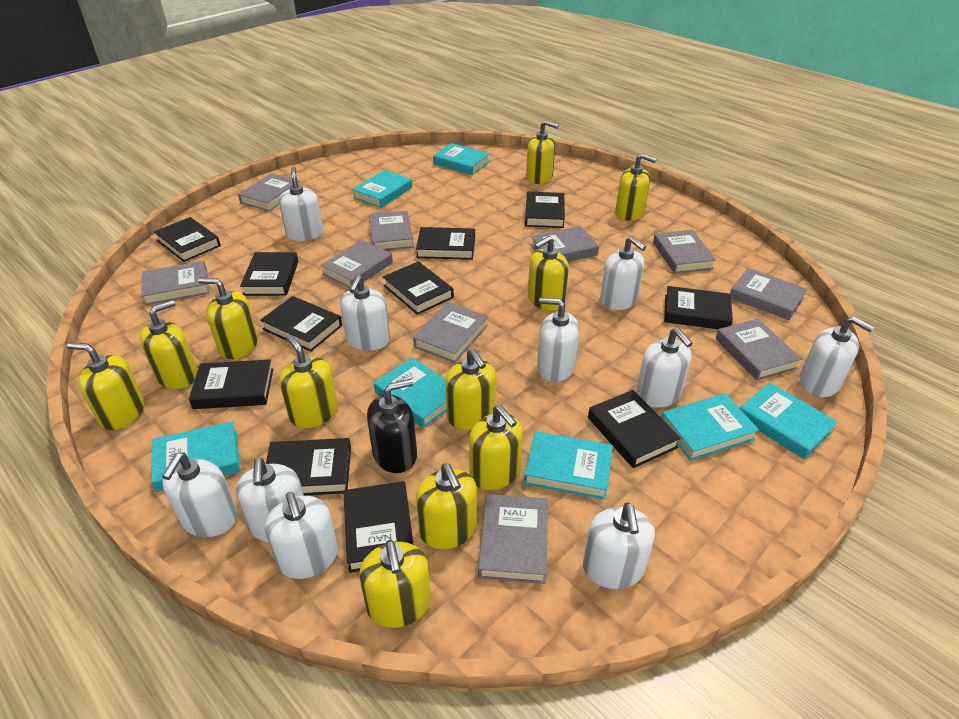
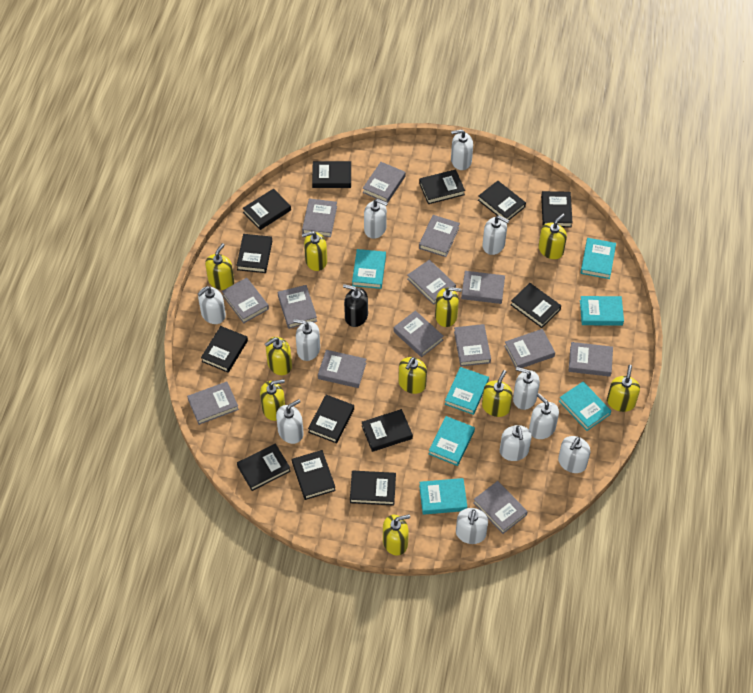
black book: [154,217,221,262] [189,359,273,409] [240,252,298,296] [260,296,342,352] [266,438,351,496] [343,481,414,573] [383,261,454,315] [416,227,475,260] [525,192,565,228] [588,390,681,468] [664,286,733,329] = 11 -> [201,326,248,373] [236,234,272,273] [237,443,291,491] [243,188,291,230] [292,450,336,500] [308,395,354,444] [312,161,351,188] [350,471,396,506] [362,409,413,452] [419,169,465,204] [478,181,526,220] [511,283,561,328] [541,191,572,228] = 13
grey book: [141,261,209,305] [238,173,299,211] [321,240,393,288] [369,211,414,250] [413,302,488,363] [478,494,548,584] [531,226,599,262] [653,230,716,274] [716,319,802,381] [730,268,808,320] = 10 -> [187,381,239,425] [222,277,269,323] [278,285,317,329] [302,198,337,237] [318,350,366,388] [363,162,406,203] [393,310,444,357] [407,260,456,305] [419,215,460,257] [454,324,491,366] [461,271,505,304] [473,481,528,534] [504,329,555,368] [569,342,613,377] = 14
white soap dispenser: [162,453,238,537] [236,458,304,542] [265,492,338,579] [279,167,323,241] [340,275,390,351] [537,297,580,382] [583,503,655,589] [600,236,646,310] [636,328,693,408] [800,316,874,397] = 10 -> [198,286,226,324] [276,399,304,444] [293,319,320,361] [364,199,388,239] [451,130,473,170] [456,508,488,544] [482,216,509,255] [500,425,532,461] [513,367,540,410] [529,394,559,439] [558,436,590,473] = 11
yellow soap dispenser: [67,342,145,430] [140,300,198,389] [198,278,258,359] [280,334,338,428] [360,540,431,628] [416,463,477,549] [445,349,496,430] [469,405,523,490] [526,120,559,184] [528,236,569,311] [616,154,657,221] = 11 -> [205,243,234,290] [260,379,285,421] [265,337,292,375] [302,231,327,271] [383,514,410,556] [398,357,427,394] [435,287,462,327] [482,370,513,417] [538,214,567,259] [607,365,640,412] = 10

